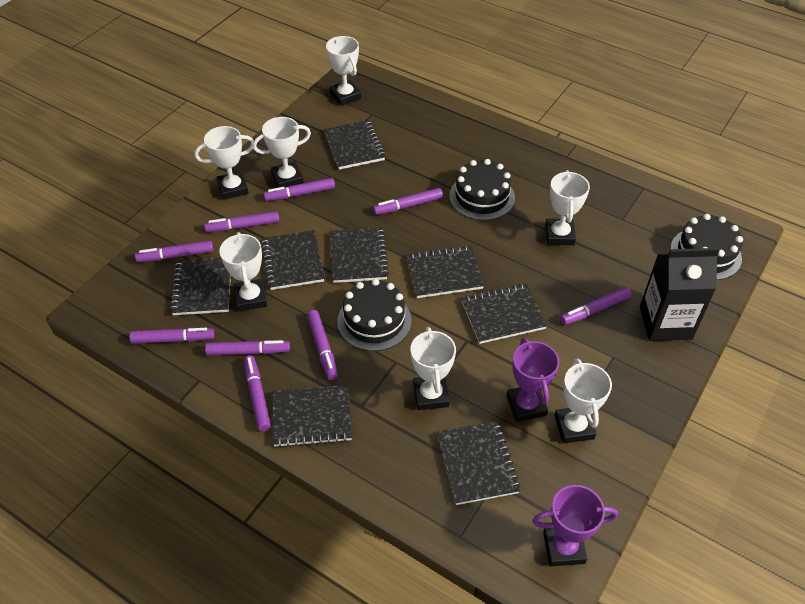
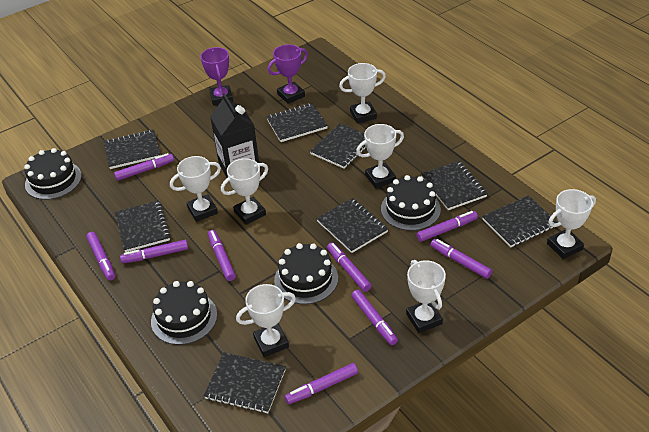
black cake: [337,279,412,351] [449,159,515,220] [670,214,743,280] = 3 -> [24,148,82,200] [151,281,217,345] [274,243,338,304] [381,175,441,231] = 4

